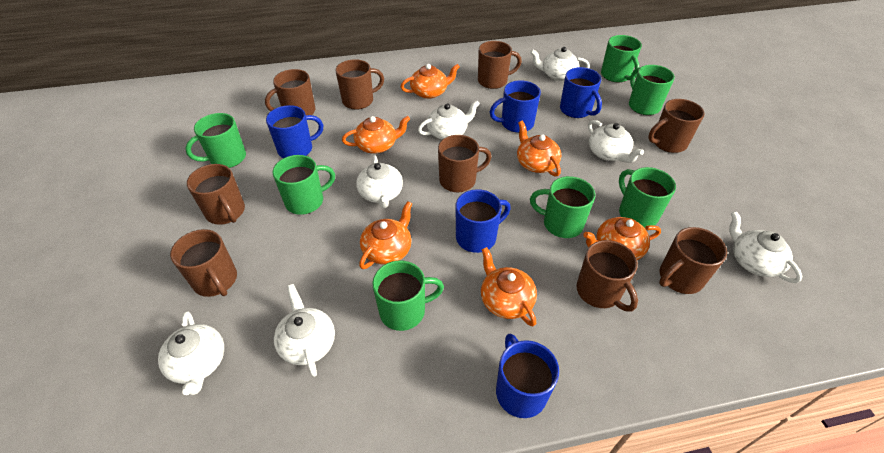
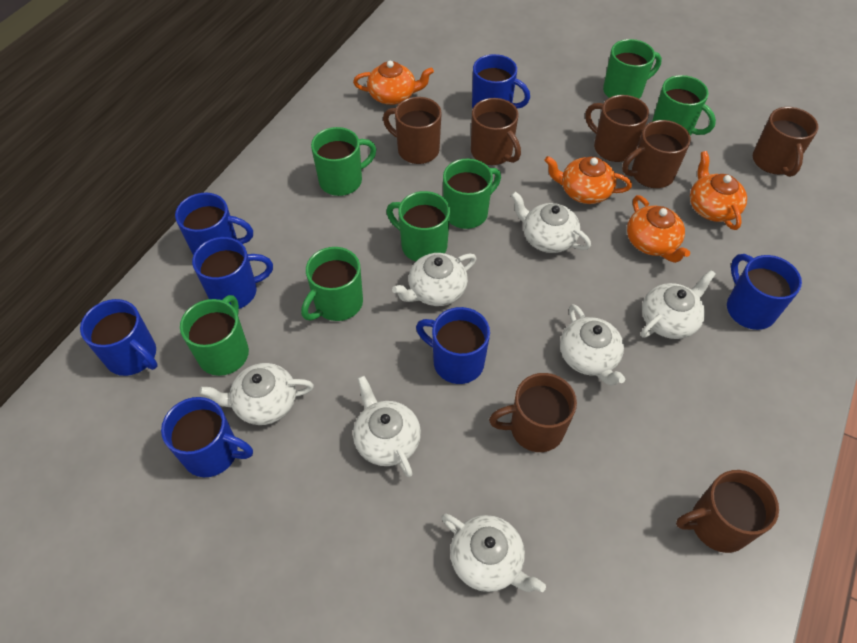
blue mug: [266,105,323,158] [456,189,511,253] [490,80,541,133] [496,334,559,418] [560,67,602,118] = 5 -> [80,299,158,376] [161,397,253,477] [175,193,253,255] [192,237,273,309] [416,307,490,384] [472,54,530,109] [727,254,802,330] = 7
brown mug: [170,229,237,297] [187,164,245,225] [265,69,315,115] [336,59,384,109] [438,135,492,192] [478,41,522,89] [577,240,638,312] [648,99,704,153] [659,227,727,294] = 9 -> [383,97,442,164] [471,98,521,165] [489,373,577,452] [585,95,649,162] [622,120,691,188] [676,470,779,553] [753,107,818,177] = 7
orange teapot: [342,116,410,154] [359,201,412,269] [401,64,460,99] [481,247,537,326] [517,121,561,176] [583,217,661,260] = 6 -> [353,61,434,105] [544,156,632,204] [627,195,690,263] [690,151,747,230] = 4

